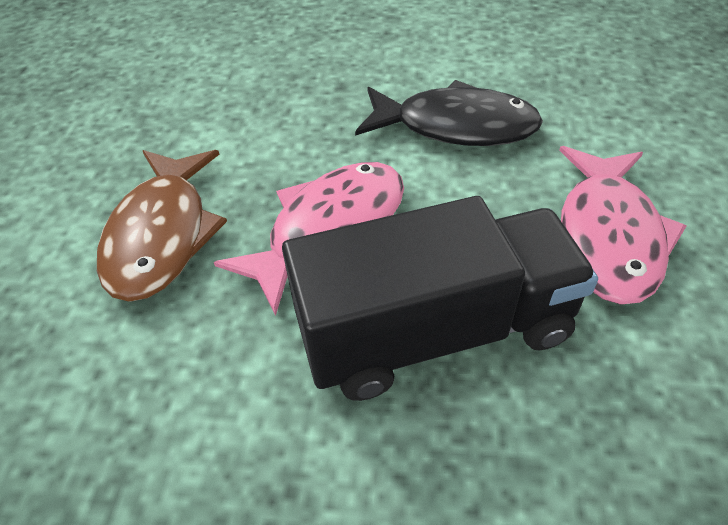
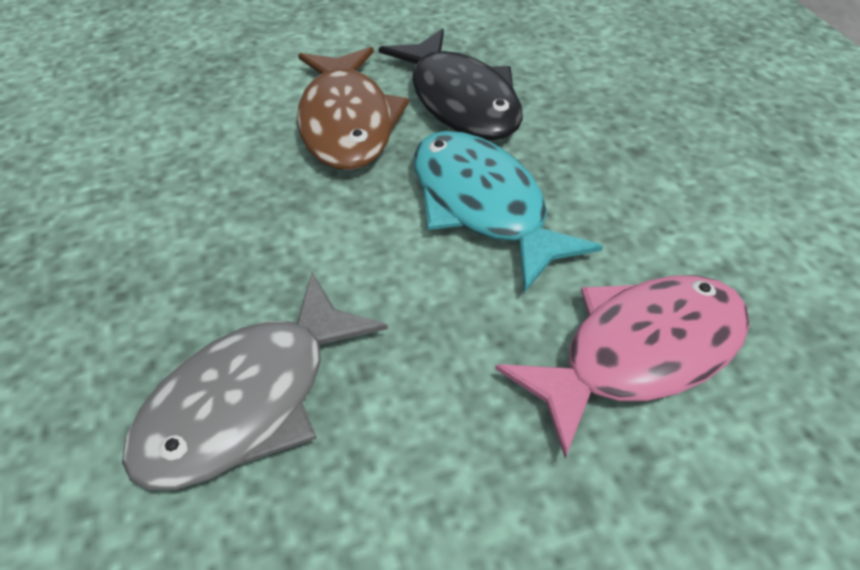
black truck: [282,196,598,401] = 1 -> none = 0
grey fish: none = 0 -> [122,273,388,490] = 1
pink fish: [214,162,404,316] [559,146,687,304] = 2 -> [495,276,750,458] = 1
turquoise fish: none = 0 -> [414,131,603,293] = 1

